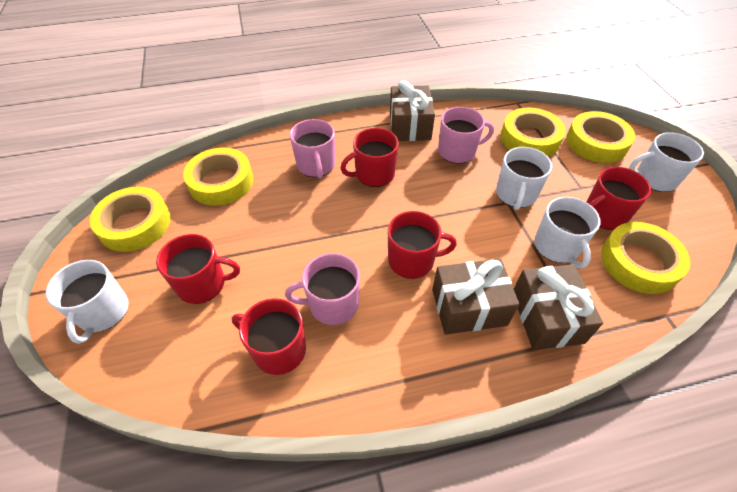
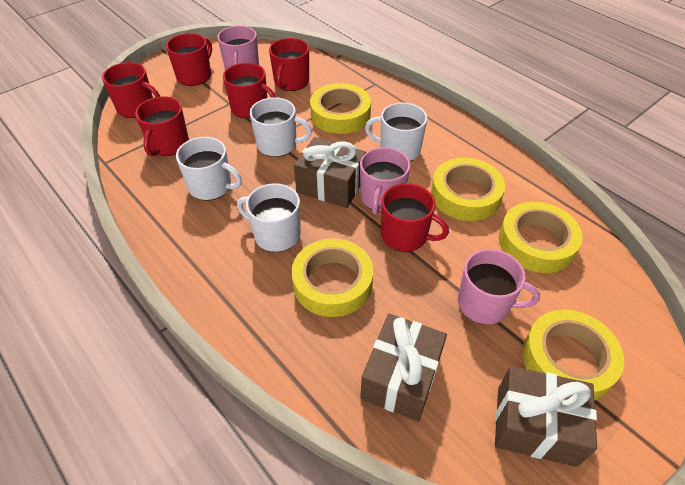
red mug: [156,234,240,304] [232,298,306,375] [340,128,399,187] [388,211,457,279] [587,167,651,230] = 5 -> [102,62,160,118] [135,96,189,157] [166,33,212,86] [223,63,276,119] [269,38,309,91] [381,183,449,252] = 6

